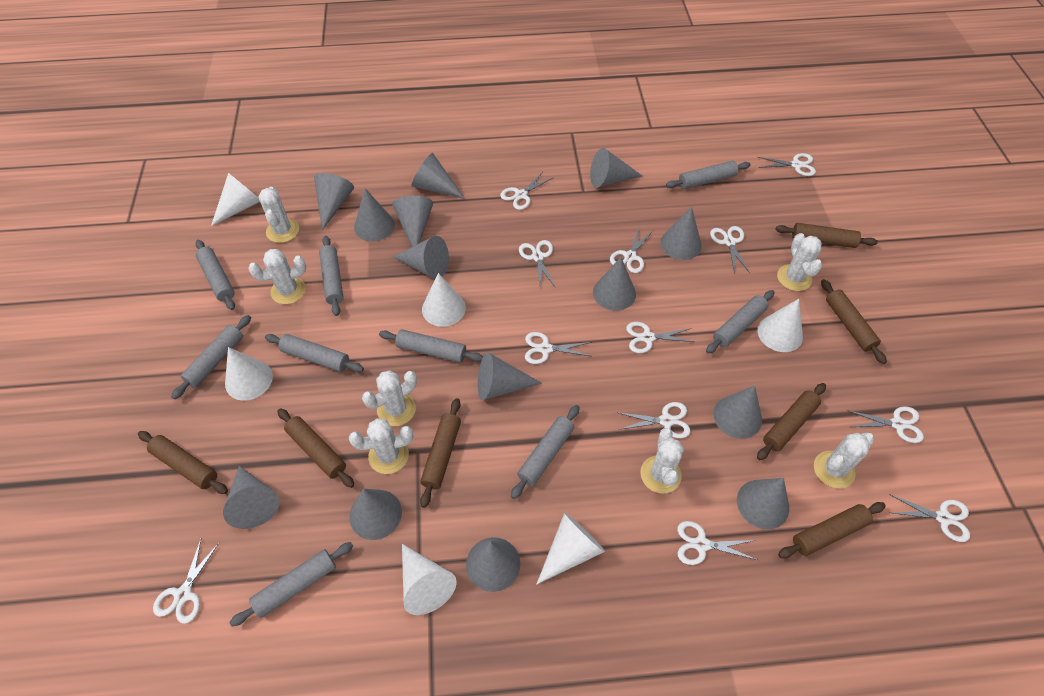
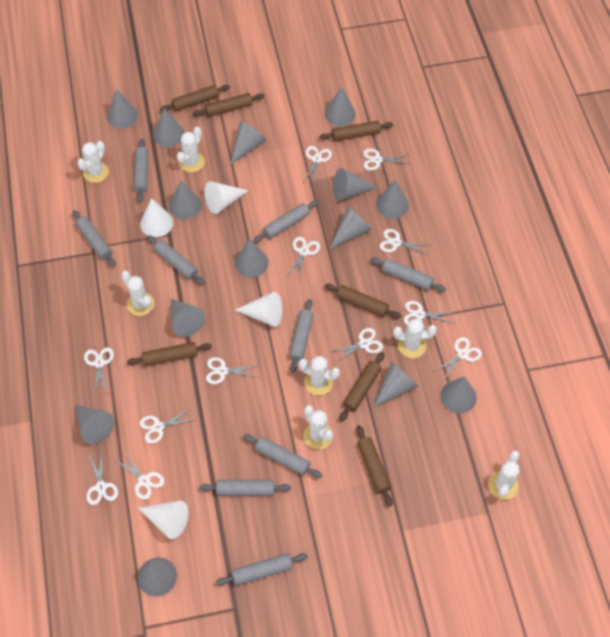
white cone: [211,173,260,226] [225,347,273,401] [402,544,457,615] [422,273,466,327] [537,513,605,584] [758,299,803,352] = 6 -> [138,501,189,539] [140,198,173,237] [204,181,249,214] [235,292,282,327] = 4

